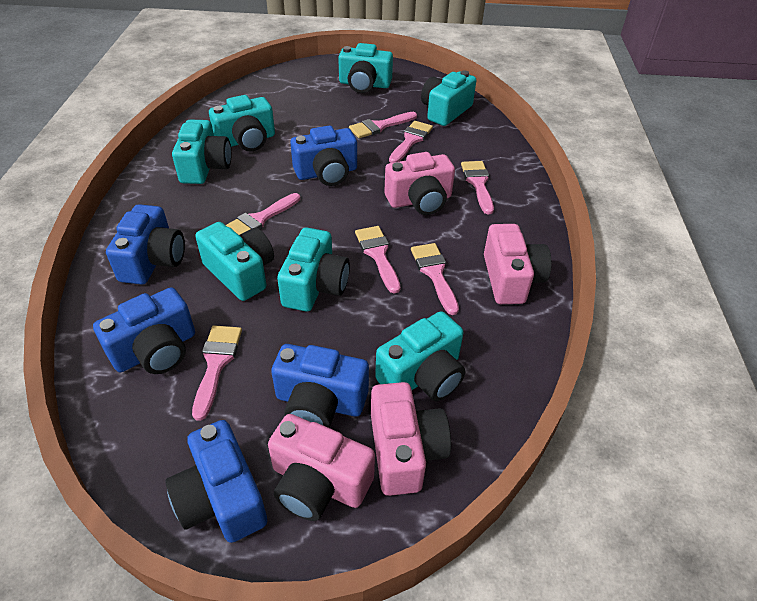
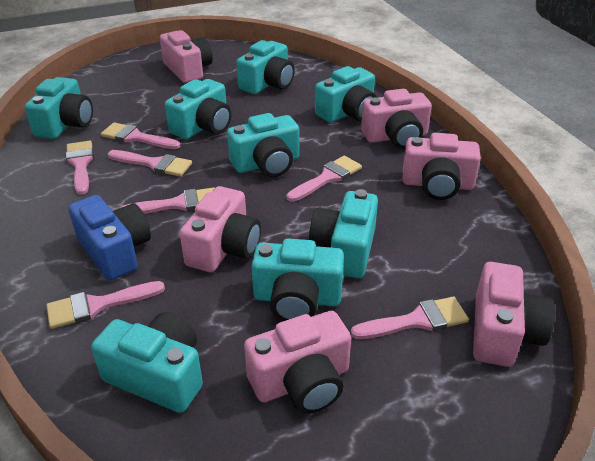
blue camera: [93,287,195,374] [106,204,185,285] [165,420,267,543] [271,344,369,428] [290,126,357,186] = 5 -> [69,195,151,281] = 1
pink camera: [268,414,375,521] [371,382,451,496] [384,152,455,215] [484,224,552,304] = 4 -> [160,30,213,83] [180,186,261,272] [244,311,351,414] [361,89,432,149] [403,133,481,200] [473,262,555,367] = 6
turquoise camera: [172,119,231,184] [195,222,274,301] [209,95,275,152] [277,228,350,312] [338,43,393,93] [375,311,465,401] [421,70,476,126] = 7 -> [25,77,93,139] [91,312,203,413] [165,79,231,139] [227,113,299,177] [237,40,295,94] [251,238,344,321] [309,189,378,278] [315,66,377,123] = 8

